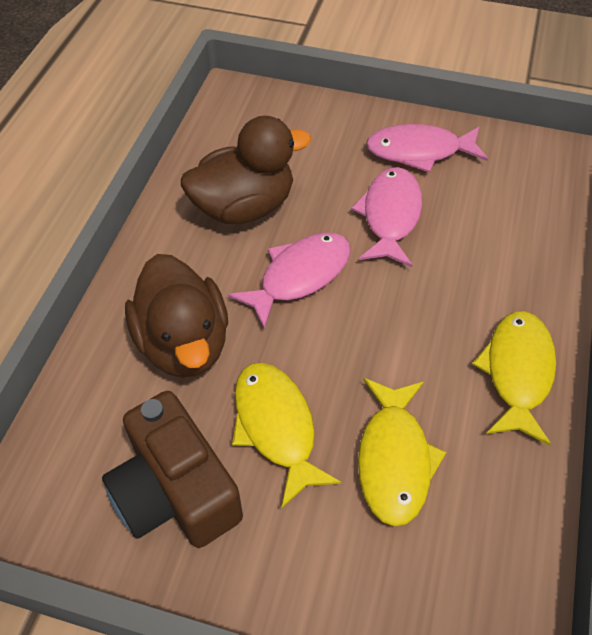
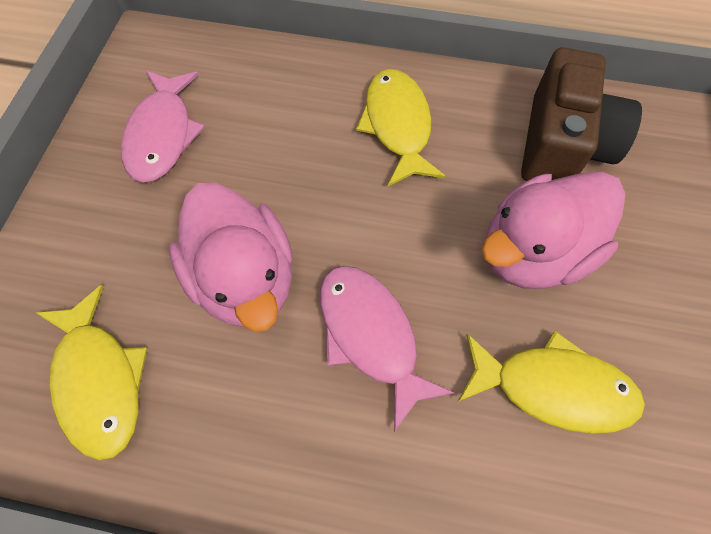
brown duck: [125,254,228,378] [181,116,311,224] = 2 -> none = 0
pink duck: none = 0 -> [169,183,293,332] [481,172,625,289] = 2
pink fish: [228,232,351,329] [351,167,422,267] [366,124,488,172] = 3 -> [121,70,205,183] [320,266,454,432] = 2

